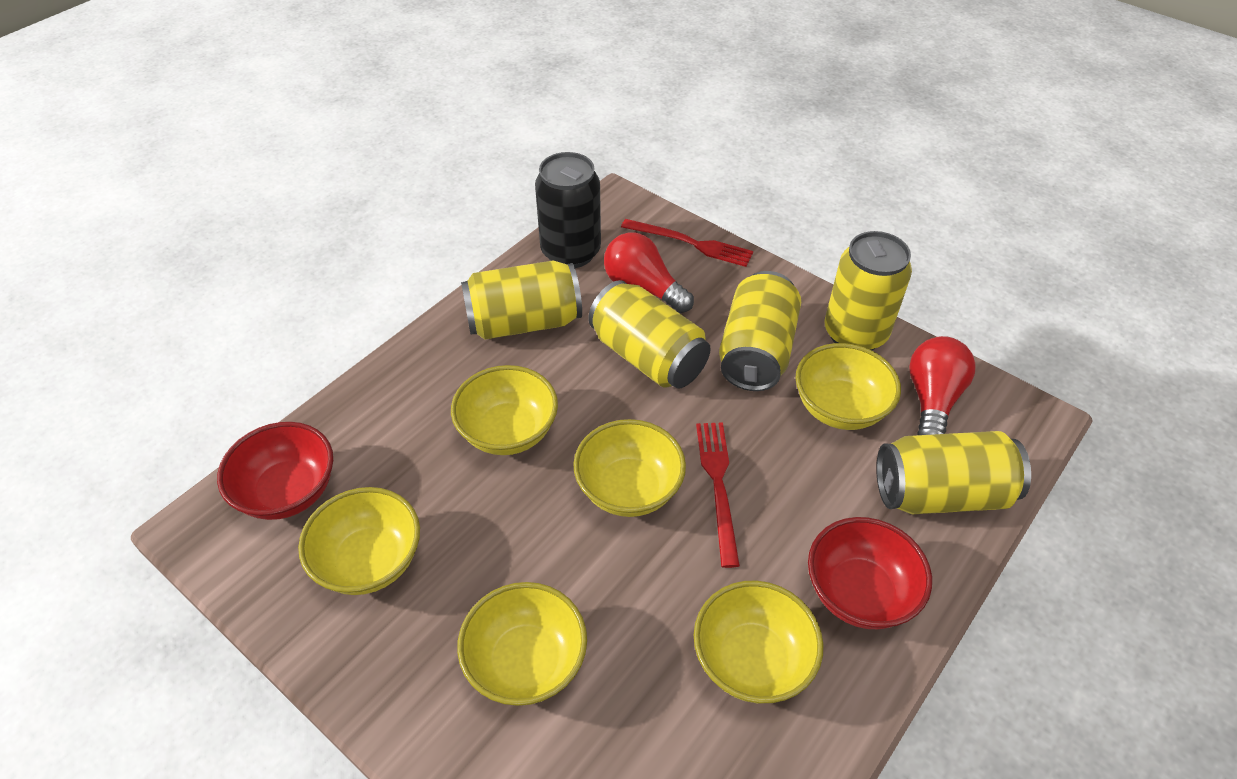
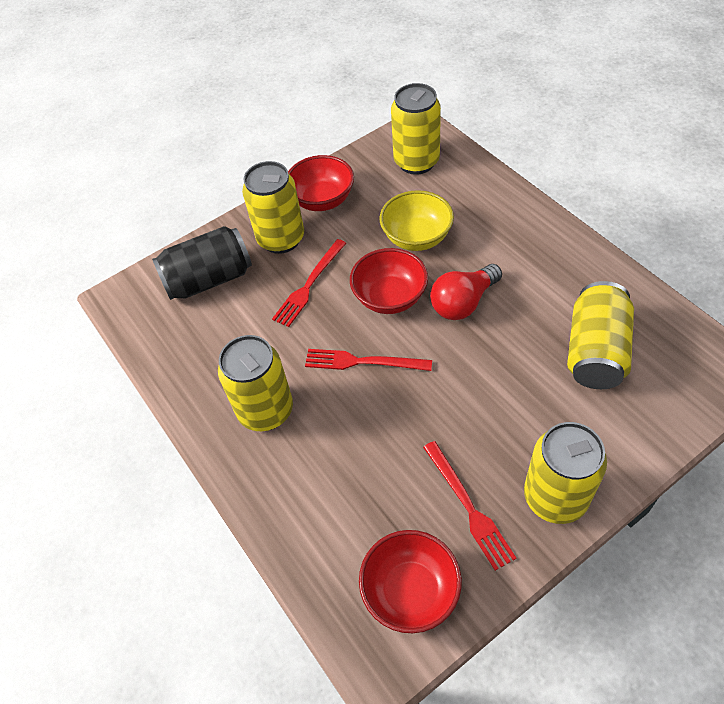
red bowl: [217,422,333,520] [808,517,932,629] = 2 -> [288,155,354,211] [350,248,428,314] [359,530,462,633] = 3
red fork: [621,219,753,267] [696,422,740,568] = 2 -> [272,239,346,327] [305,349,432,371] [423,441,517,571] = 3
red light bulb: [604,232,694,313] [909,336,976,435] = 2 -> [430,264,502,320] = 1
yellow bowl: [298,487,420,595] [451,365,558,455] [457,582,587,706] [573,419,686,517] [694,581,823,703] [795,343,901,430] = 6 -> [380,190,454,251] = 1

